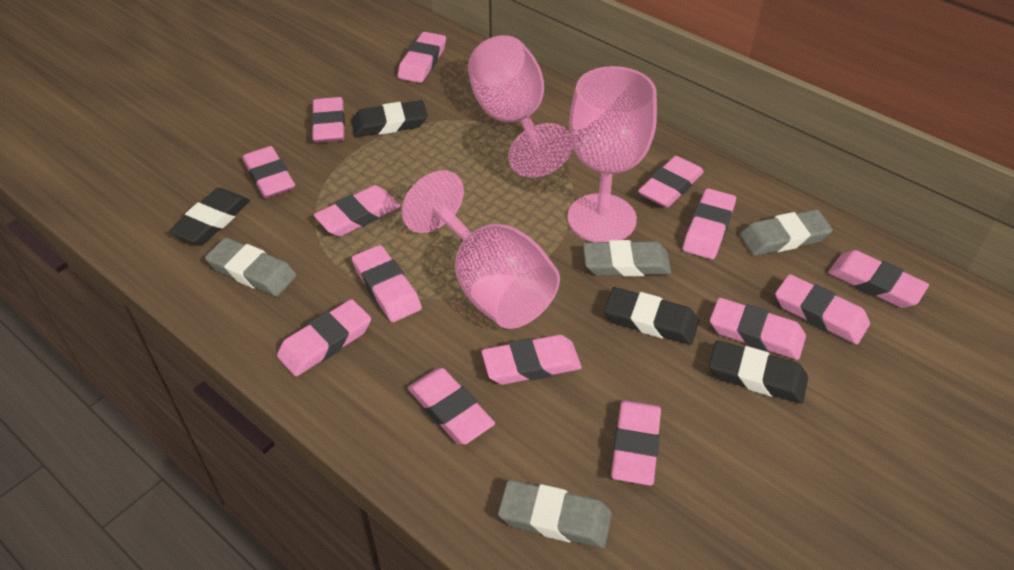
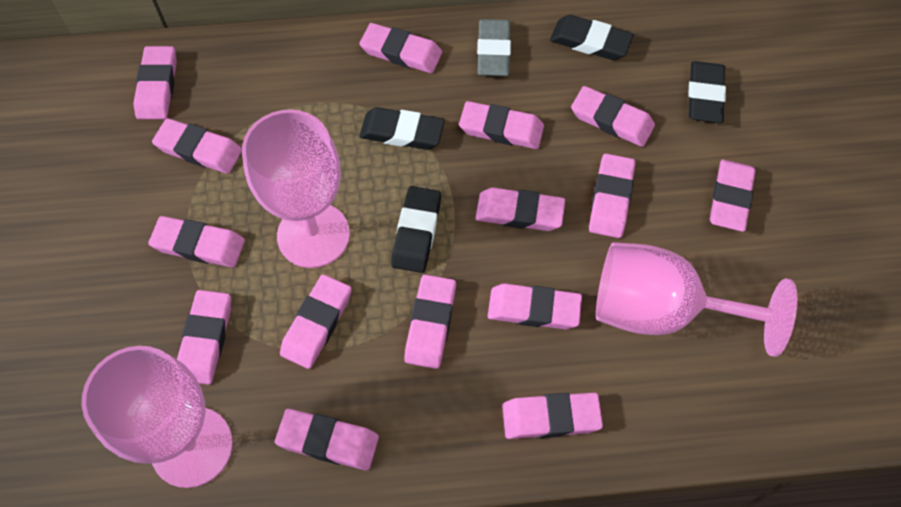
grey eraser: [205,237,297,297] [498,480,612,548] [583,240,671,277] [740,209,833,256] = 4 -> [477,19,511,76] = 1
pink eraser: [243,146,295,198] [277,299,371,377] [311,97,345,143] [314,185,401,237] [352,245,422,322] [398,32,446,83] [408,368,495,445] [481,335,582,385] [611,400,661,486] [638,156,704,208] [683,188,736,259] [710,298,806,360] [775,274,870,344] [828,250,929,308] = 14 -> [134,46,177,119] [148,216,245,267] [152,118,242,174] [177,290,231,385] [275,409,379,470] [280,274,352,369] [360,23,442,73] [404,275,456,369] [459,101,544,149] [476,188,565,231] [488,284,582,329] [502,393,603,439] [571,86,655,147] [589,154,635,238] [710,159,755,232] = 15

